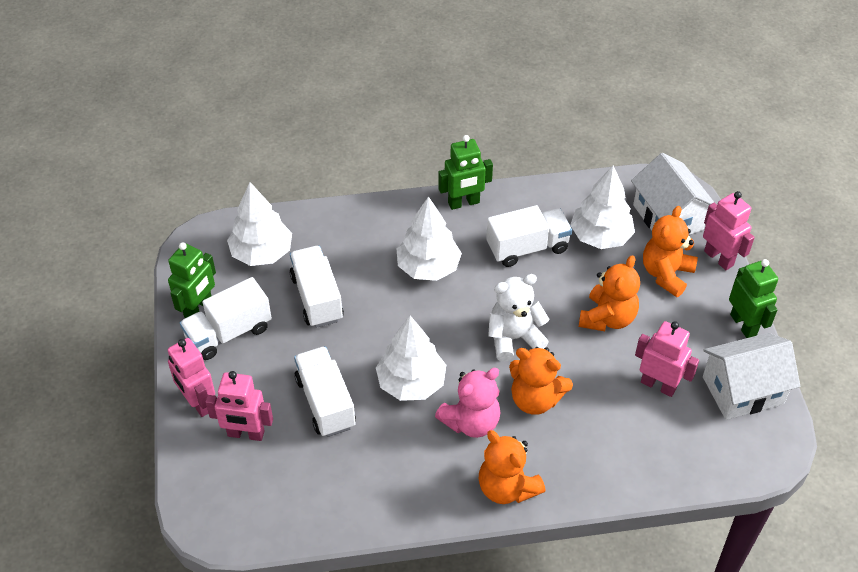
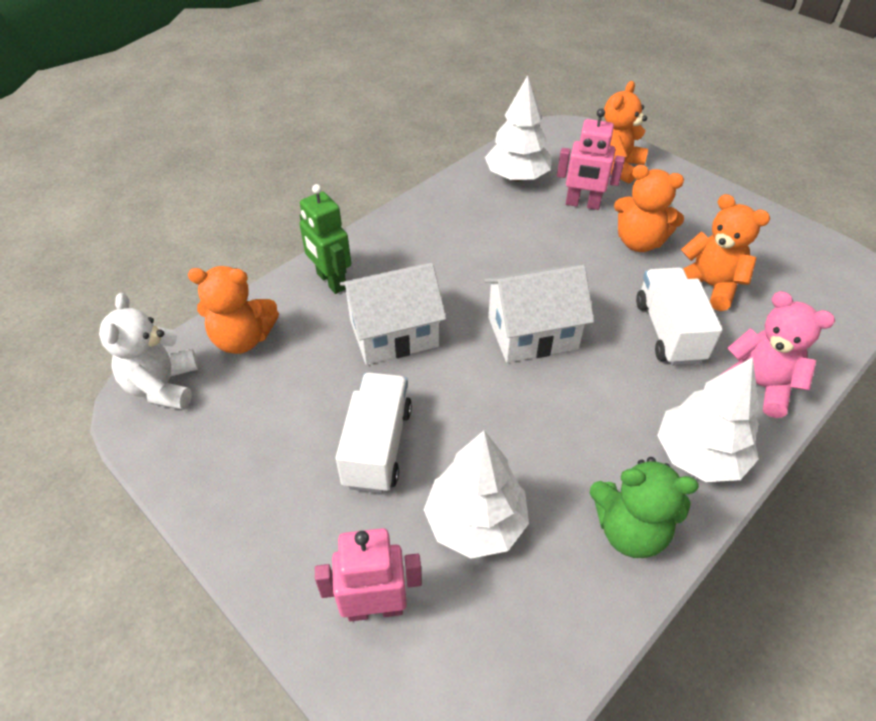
green robot: [168,242,216,318] [438,135,493,210] [729,259,778,338] = 3 -> [299,184,351,294] = 1
green teddy bear: none = 0 -> [590,457,699,558] = 1
pink robot: [168,338,215,417] [206,371,273,441] [635,321,699,397] [703,191,755,270] = 4 -> [315,528,422,622] [557,109,625,210] = 2
white tree: [227,182,292,266] [376,316,446,401] [396,196,462,281] [570,165,635,249] = 4 -> [424,430,529,559] [485,75,552,182] [657,357,759,482] = 3
white truck: [180,277,272,360] [290,246,344,328] [294,346,356,437] [486,205,572,267] = 4 -> [336,372,412,493] [636,267,722,365] = 2

